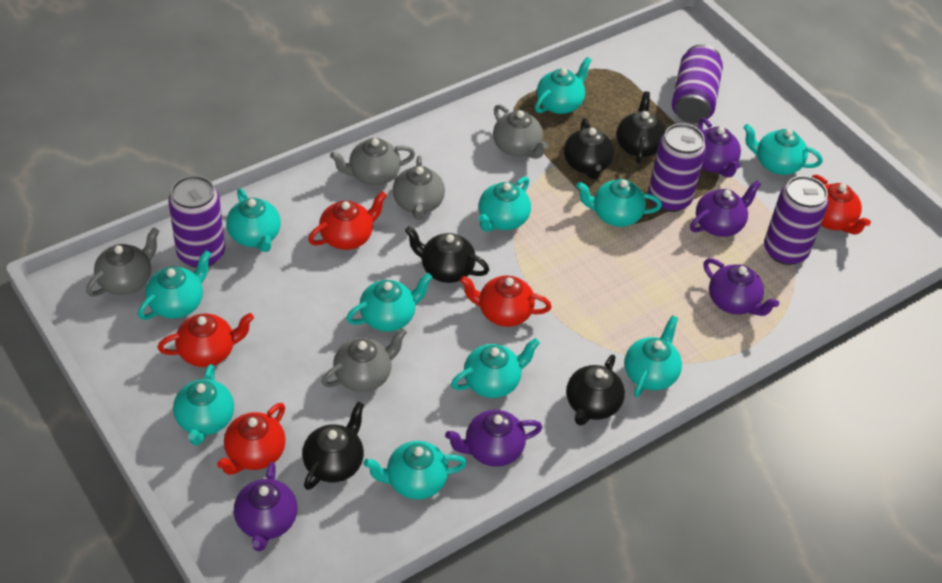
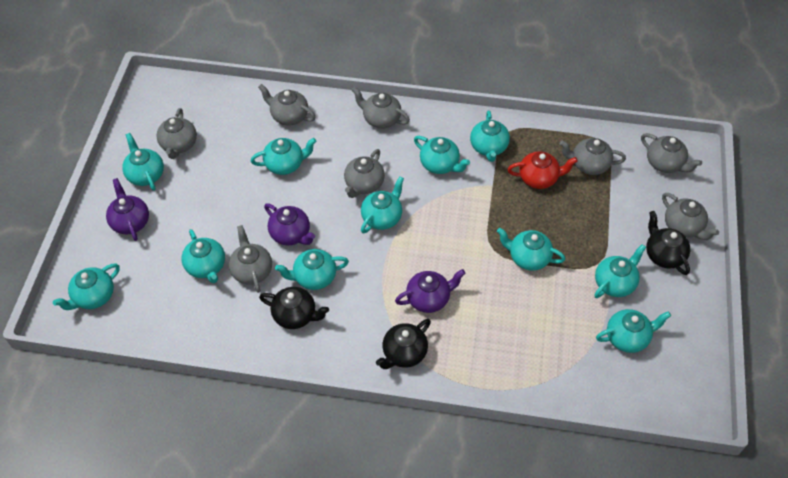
black teapot: [302,402,364,490] [405,226,489,283] [564,118,614,179] [566,355,625,425] [616,91,666,163] = 5 -> [259,287,329,329] [376,319,431,369] [646,211,690,275] = 3
grey teapot: [86,228,159,296] [322,328,407,392] [330,138,415,185] [393,156,445,220] [493,105,548,159] = 5 -> [156,108,197,159] [229,225,272,293] [258,84,316,125] [344,149,385,198] [352,87,410,129] [560,138,626,175] [641,133,702,173] [662,193,719,240] = 8
purple can: [168,175,225,268] [648,123,706,212] [672,44,723,124] [764,176,828,265] = 4 -> none = 0
purple teapot: [234,462,298,551] [445,410,542,467] [690,181,761,237] [698,118,741,178] [704,258,779,316] = 5 -> [106,178,149,241] [264,203,315,245] [395,269,465,313] = 3
red teapot: [157,313,254,367] [217,403,286,475] [308,191,387,250] [460,276,552,327] [812,175,871,234] = 5 -> [507,151,578,189] = 1

